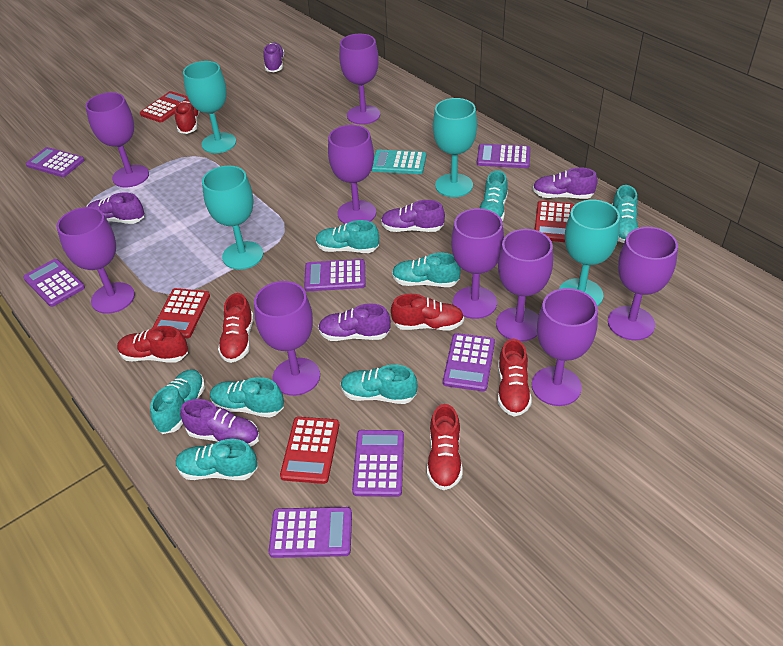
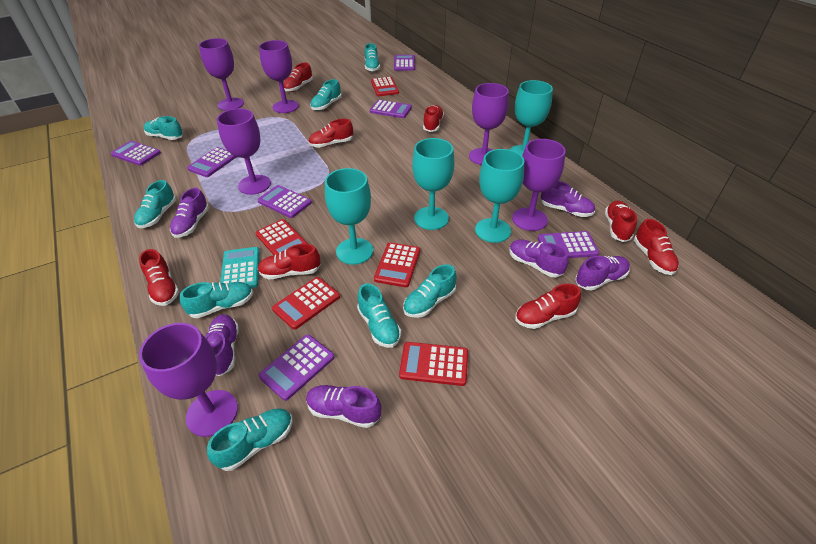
purple goblet: [57,207,135,314] [85,92,149,187] [254,281,320,396] [328,125,376,224] [339,34,380,125] [451,208,504,319] [496,229,553,342] [532,288,598,406] [608,227,678,340] = 9 -> [139,323,238,437] [199,38,244,111] [217,108,271,195] [259,40,299,113] [469,83,509,165] [512,139,566,231] = 6
red calculator: [140,91,188,123] [152,288,210,339] [280,417,339,484] [535,201,574,242] = 4 -> [255,219,308,255] [272,277,340,330] [371,77,399,96] [374,242,420,287] [399,342,468,386] = 5
red shoe: [117,326,188,363] [175,99,200,134] [218,293,254,363] [391,294,464,331] [427,404,463,490] [498,339,532,417] = 6 -> [139,249,179,306] [258,244,320,279] [283,63,313,92] [308,119,353,148] [423,105,444,132] [515,284,581,329] [605,201,637,242] [634,219,679,275] = 8

